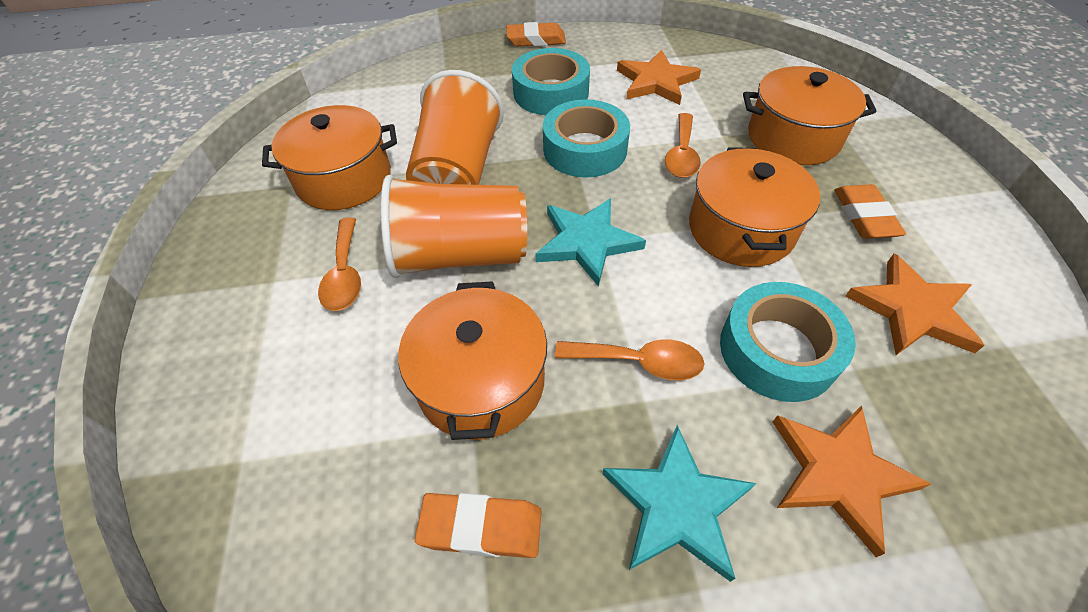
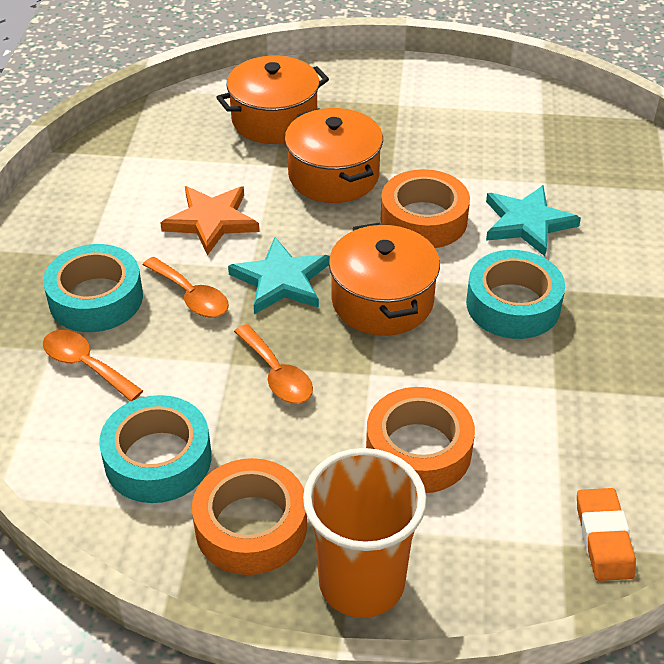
orange cup: [381,175,527,278] [406,70,504,185] = 2 -> [303,448,427,618] = 1
orange eraser: [415,493,542,558] [506,22,566,46] [834,184,906,239] = 3 -> [577,488,636,581] = 1
orange pot: [262,105,397,210] [398,281,547,440] [689,147,820,267] [743,66,876,165] = 4 -> [216,56,329,144] [285,108,383,203] [329,222,440,336] = 3
orange star: [617,50,701,105] [773,405,931,557] [845,254,985,355] = 3 -> [160,186,259,256] = 1
orange tape: none = 0 -> [192,458,307,575] [366,387,475,493] [381,169,470,248] = 3

